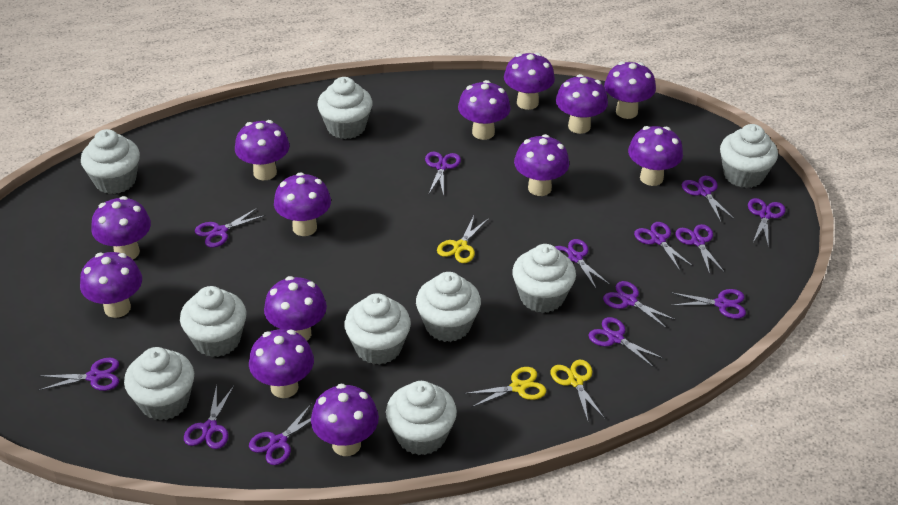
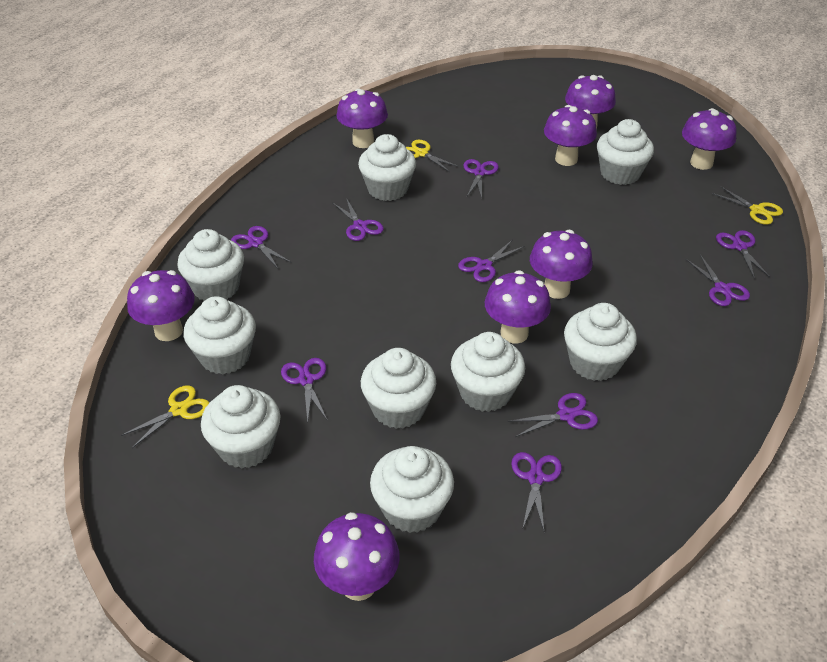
purple mushroom: [80,252,142,318] [91,196,151,259] [235,120,290,180] [249,329,314,398] [264,276,327,341] [274,172,331,236] [311,384,379,456] [458,80,511,140] [504,53,555,110] [514,134,569,196] [556,74,608,134] [604,62,656,119] [628,126,683,186] = 13 -> [127,270,195,341] [314,512,400,601] [336,88,388,148] [485,270,551,344] [530,230,593,299] [544,105,597,166] [565,75,616,129] [682,108,737,170] = 8
purple scissors: [39,358,119,391] [184,385,234,449] [195,207,266,248] [249,403,312,465] [425,152,461,196] [555,239,610,290] [588,317,664,368] [603,281,676,329] [634,222,694,271] [671,289,746,319] [675,224,725,274] [682,176,734,222] [748,198,786,247] = 13 -> [231,226,292,268] [281,358,327,423] [332,198,384,241] [458,240,525,282] [463,159,499,198] [507,393,598,437] [511,452,562,531] [686,255,750,306] [716,230,770,277] = 9

